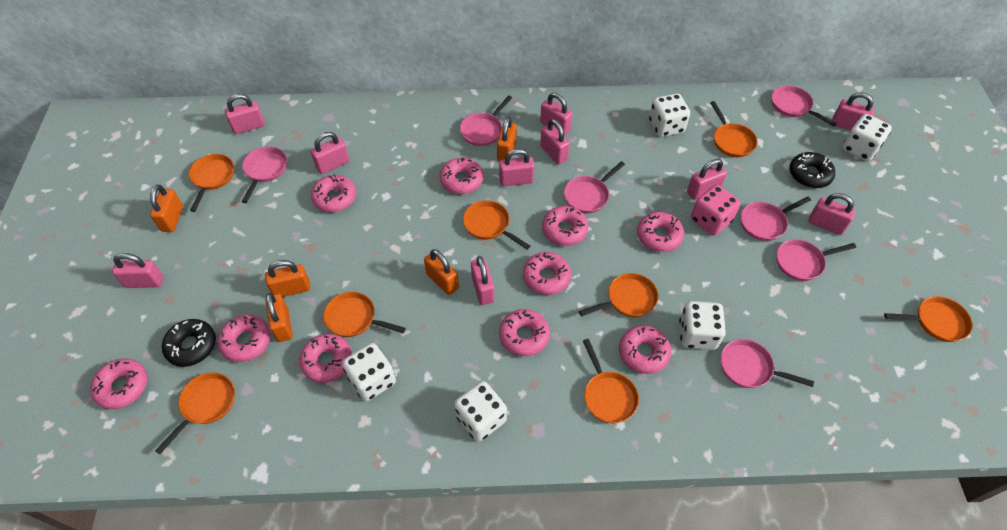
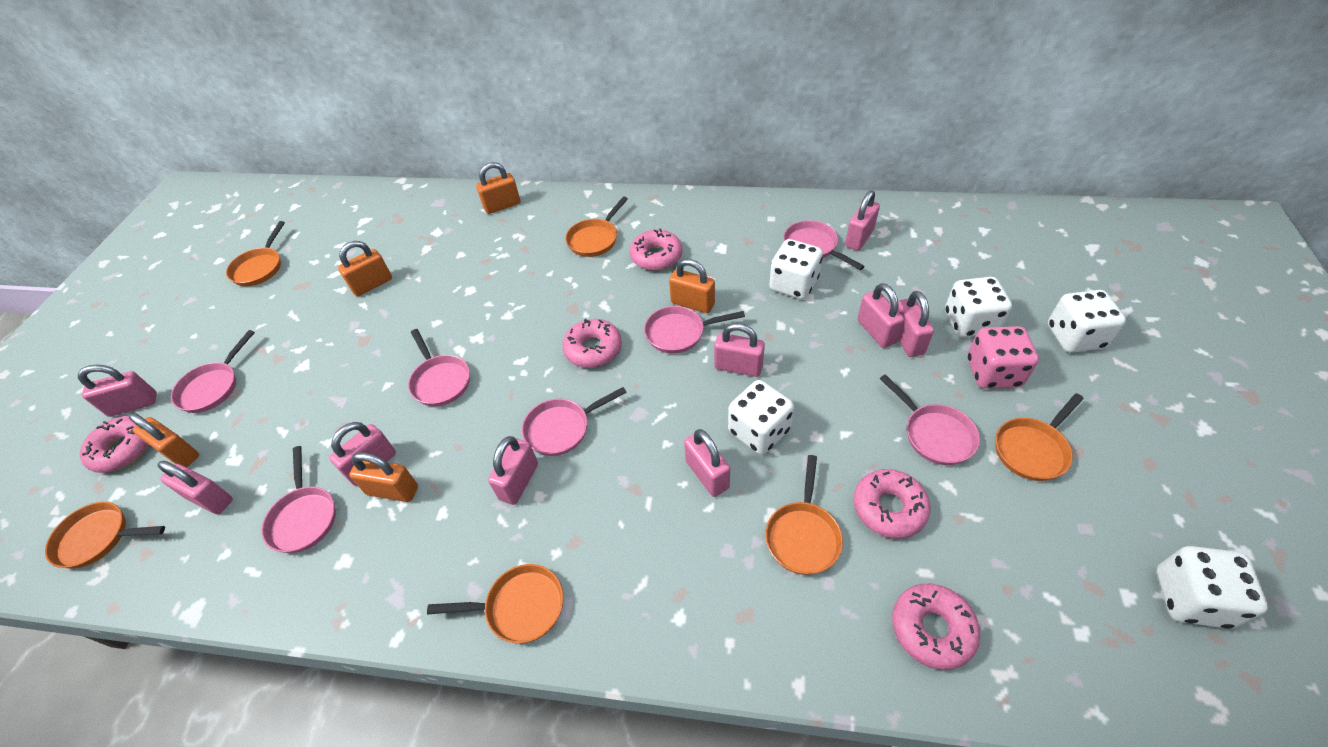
black donut: [162,319,216,367] [790,152,835,188] = 2 -> none = 0
orange pan: [155,372,235,454] [189,154,234,212] [324,292,406,337] [463,200,530,250] [579,273,659,317] [583,339,639,423] [710,101,757,157] [884,296,973,342] = 8 -> [45,502,165,569] [226,221,285,286] [427,564,564,643] [565,196,628,257] [765,455,843,575] [995,393,1084,481] = 6
pink donut: [90,358,147,409] [217,315,271,362] [299,334,352,383] [311,174,356,212] [439,158,483,194] [499,309,550,356] [523,252,571,295] [542,206,588,246] [619,325,671,374] [637,212,684,252] = 10 -> [80,416,149,473] [563,319,622,368] [630,228,682,270] [853,469,931,539] [892,584,980,670] = 5
pink padlock: [112,253,163,288] [225,94,265,134] [311,132,349,174] [471,256,494,305] [499,149,534,186] [540,93,573,136] [540,119,570,164] [687,159,727,200] [808,193,855,235] [832,93,874,130] = 10 -> [78,365,157,417] [158,461,233,514] [329,422,396,486] [488,436,538,505] [684,429,730,497] [714,323,765,377] [845,190,880,251] [857,283,904,348] [898,291,934,357] = 9

